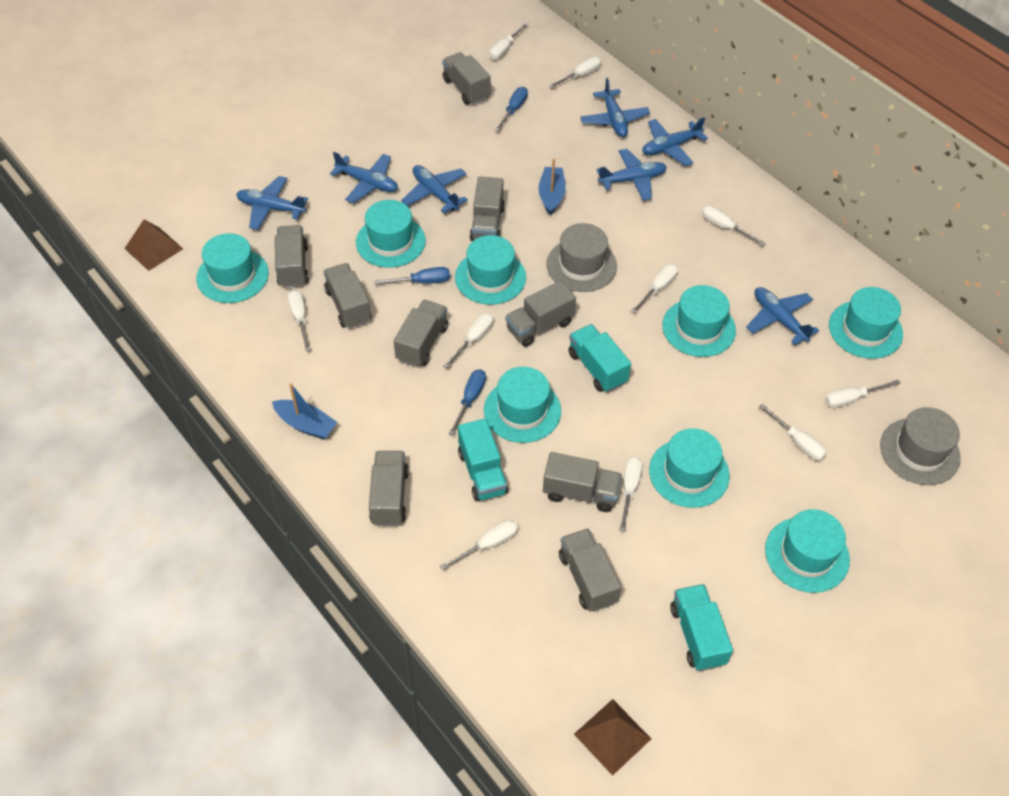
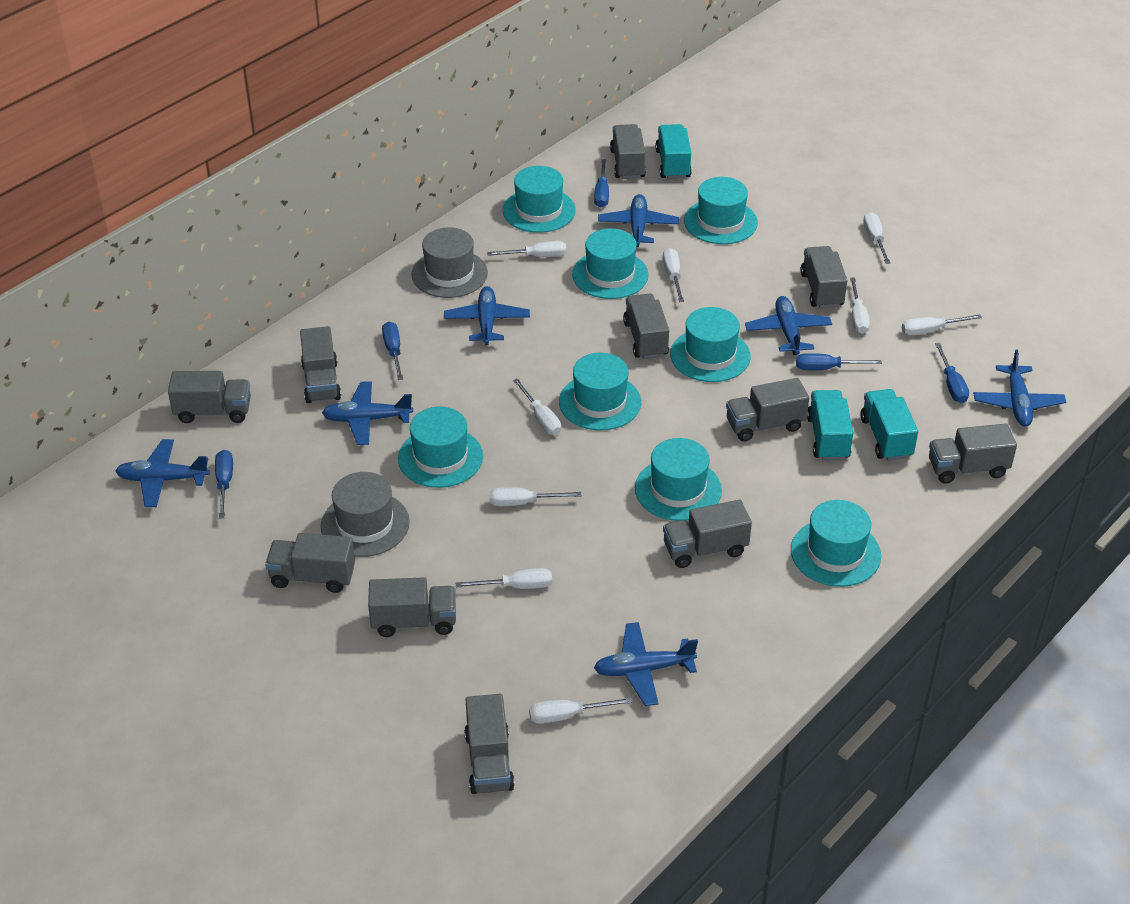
blue boat: [272,383,337,440] [539,158,566,215] = 2 -> none = 0
blue screwdriver: [374,267,450,285] [449,369,486,435] [495,87,528,131] = 3 -> [215,450,233,519] [382,322,403,380] [594,159,609,207] [796,353,882,370] [935,343,969,403] = 5
brown pyramid: [124,220,183,271] [574,699,651,776] = 2 -> none = 0
grey truck: [275,225,309,288] [324,263,371,329] [369,451,409,526] [394,300,448,367] [442,52,491,105] [470,176,505,241] [505,280,576,347] [543,452,622,512] [559,528,621,612] = 9 -> [168,371,251,423] [265,533,355,593] [300,326,341,403] [368,577,456,637] [464,694,515,794] [610,124,646,179] [623,294,669,359] [663,500,752,568] [726,378,809,442] [800,246,847,308] [929,423,1017,484] = 11
white screwdriver: [288,290,311,351] [440,520,518,570] [443,313,493,368] [489,22,528,60] [549,57,601,88] [619,456,642,532] [630,264,678,313] [702,206,766,246] [759,404,827,461] [825,380,901,408] = 10 -> [456,568,552,589] [487,241,566,257] [489,487,581,506] [513,379,561,435] [529,697,632,724] [663,248,684,302] [850,278,870,334] [863,212,891,264] [902,314,982,335] = 9

